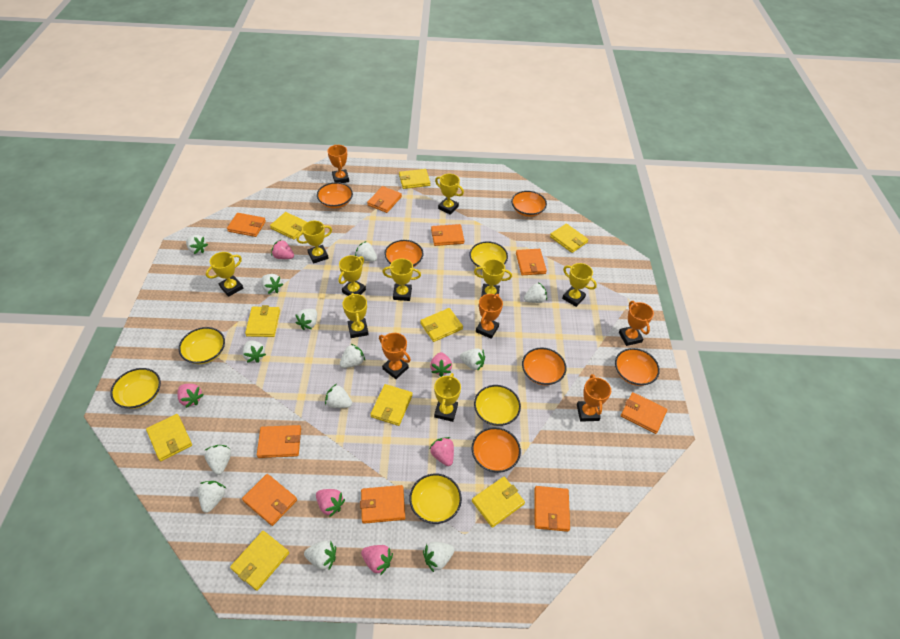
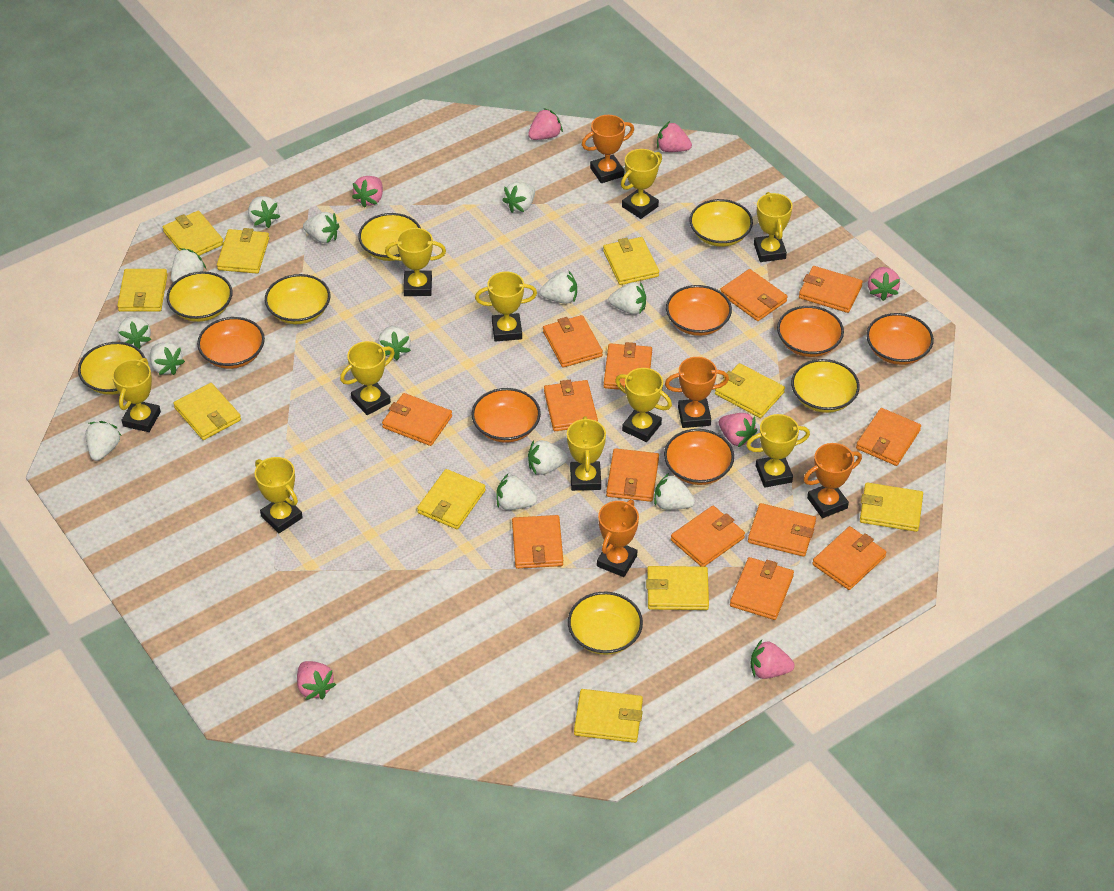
orange trophy: [327,145,349,183] [379,333,411,379] [476,294,503,339] [577,374,611,422] [619,301,654,346] = 5 -> [582,115,634,183] [597,500,639,577] [665,357,729,428] [803,443,862,518] = 4
orange wallet: [227,213,266,237] [242,474,297,526] [257,425,301,458] [360,485,405,524] [367,186,402,213] [431,224,465,246] [516,249,547,275] [535,486,570,532] [621,392,667,434] = 9 -> [382,393,452,446] [512,515,563,569] [543,315,603,367] [544,380,598,431] [604,342,652,390] [606,448,659,502] [671,506,745,567] [720,269,787,321] [730,557,794,620] [748,503,816,557] [799,266,863,313] [812,526,886,590] [856,408,921,466] = 13
pink strawberry: [177,384,204,408] [271,239,294,259] [316,489,345,517] [361,545,393,576] [429,437,454,466] [430,352,452,377] = 6 -> [297,661,336,700] [352,176,383,208] [528,108,563,140] [657,121,692,152] [719,413,757,447] [750,640,795,679] [868,267,900,301] = 7
yellow bowl: [110,368,161,409] [179,327,225,364] [409,474,462,524] [469,241,508,270] [474,385,521,426] = 5 -> [78,342,145,395] [167,271,232,322] [265,274,330,324] [358,213,421,261] [568,592,643,655] [689,199,753,247] [791,359,860,413] = 7
yellow trophy: [206,252,243,297] [296,220,332,264] [338,255,366,296] [343,293,369,338] [382,259,421,301] [434,373,461,422] [435,174,464,215] [474,259,512,297] [562,263,597,307] = 9 -> [112,358,161,432] [255,457,303,533] [340,341,395,415] [385,228,446,296] [475,272,537,342] [567,416,606,491] [615,368,672,442] [621,149,662,219] [746,414,810,488] [754,192,793,262] = 10
yellow wallet: [146,414,192,461] [230,531,289,591] [245,305,280,337] [270,212,307,240] [370,384,413,426] [399,169,430,189] [420,308,463,342] [472,477,525,528] [550,224,589,253] = 9 -> [117,269,168,312] [163,211,224,256] [174,383,241,440] [217,228,269,274] [417,469,486,529] [574,689,643,743] [603,237,659,285] [646,566,709,610] [715,363,785,418] [860,482,923,532] = 10

